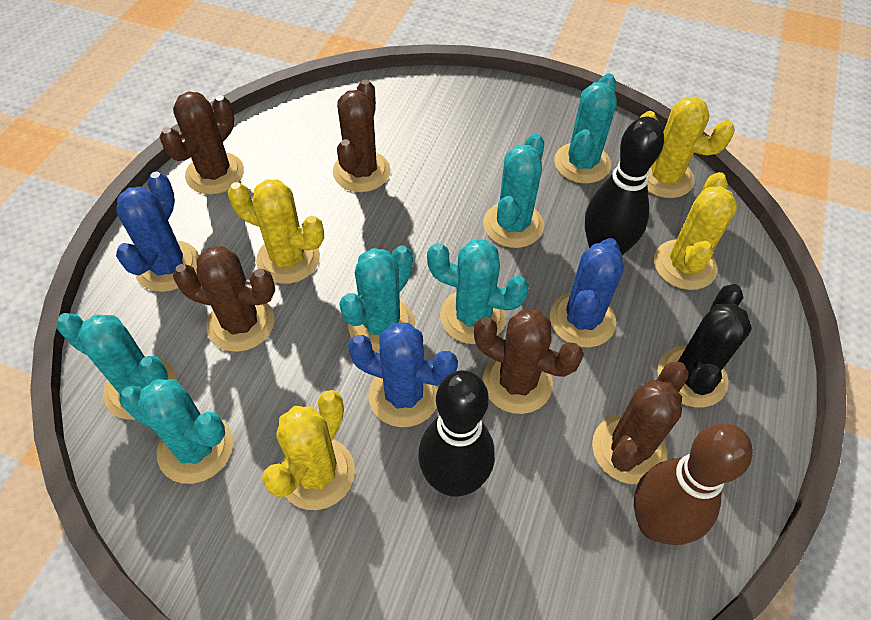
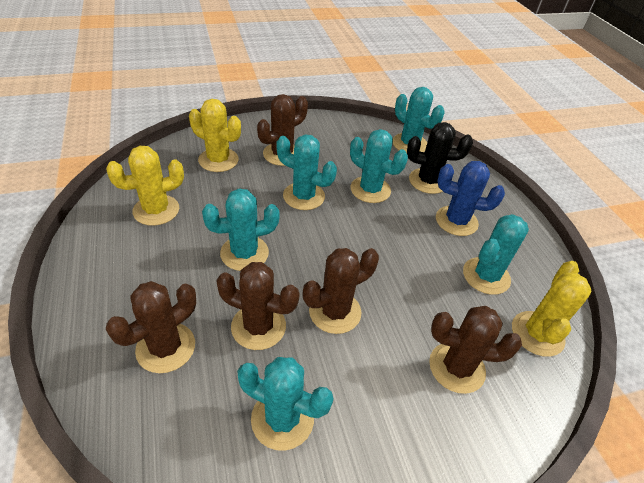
black bowling pin: [418,370,495,497] [585,117,664,255] = 2 -> none = 0
blue cactus: [116,172,199,292] [348,323,458,427] [550,238,624,348] = 3 -> [436,161,505,236] = 1
brown bowling pin: [634,423,753,545] = 1 -> none = 0
yellow cactus: [228,179,324,284] [262,390,355,510] [640,97,735,198] [654,172,737,290] = 4 -> [106,146,184,226] [189,99,241,172] [512,261,592,357] = 3

